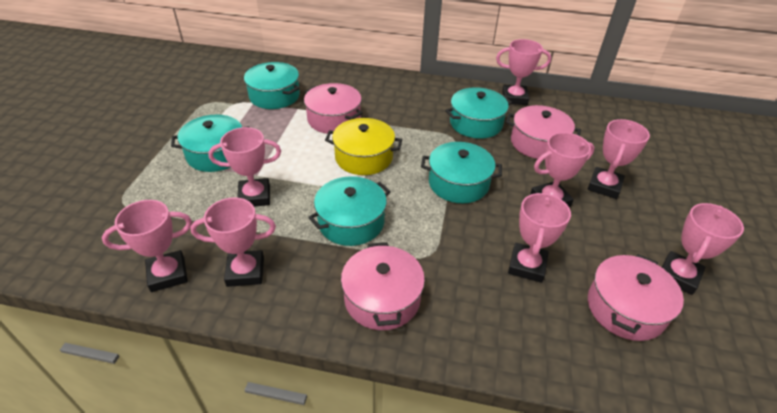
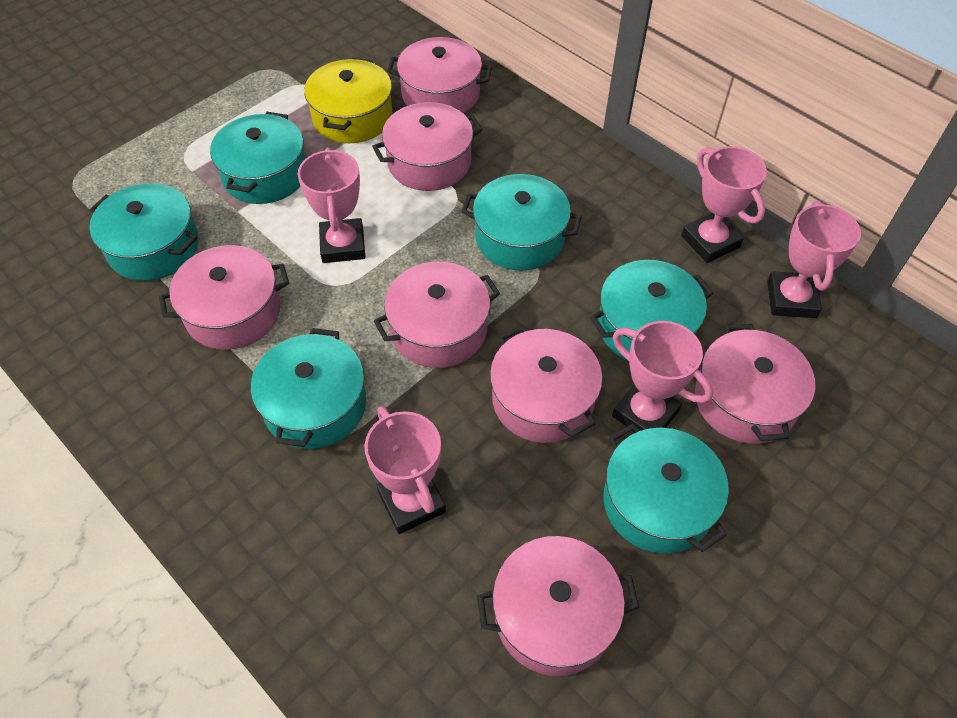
pink pot: [304,83,363,134] [341,242,425,330] [506,105,581,160] [588,254,684,341] = 4 -> [159,245,289,350] [372,102,483,191] [374,262,500,368] [387,37,492,114] [477,536,639,676] [490,326,603,443] [695,324,815,444] = 7
pink trophy: [102,200,192,292] [190,198,276,287] [208,127,281,207] [496,39,551,105] [508,192,571,283] [530,132,595,207] [588,119,650,199] [662,203,744,295] = 8 -> [298,148,365,263] [364,406,446,534] [612,321,713,431] [681,146,767,263] [767,201,861,318] = 5
turquoise pot: [171,115,249,172] [244,62,300,109] [308,176,391,246] [421,142,502,203] [445,87,512,139] = 5 -> [89,183,199,281] [210,112,305,204] [251,328,366,449] [461,174,582,271] [590,260,713,361] [603,424,729,554] = 6

